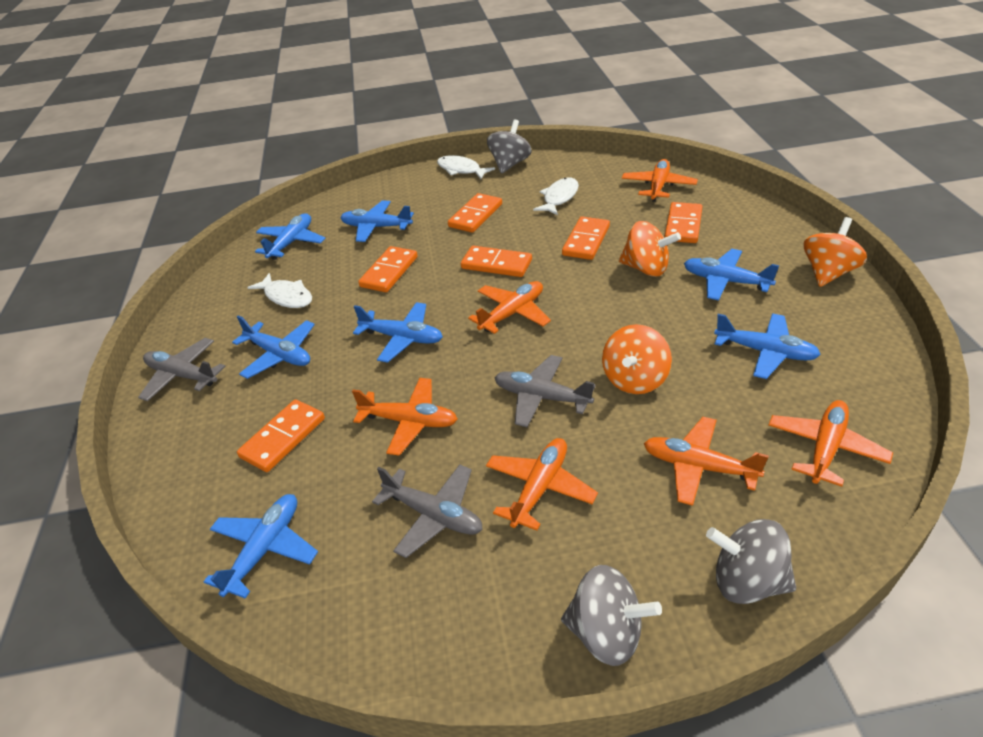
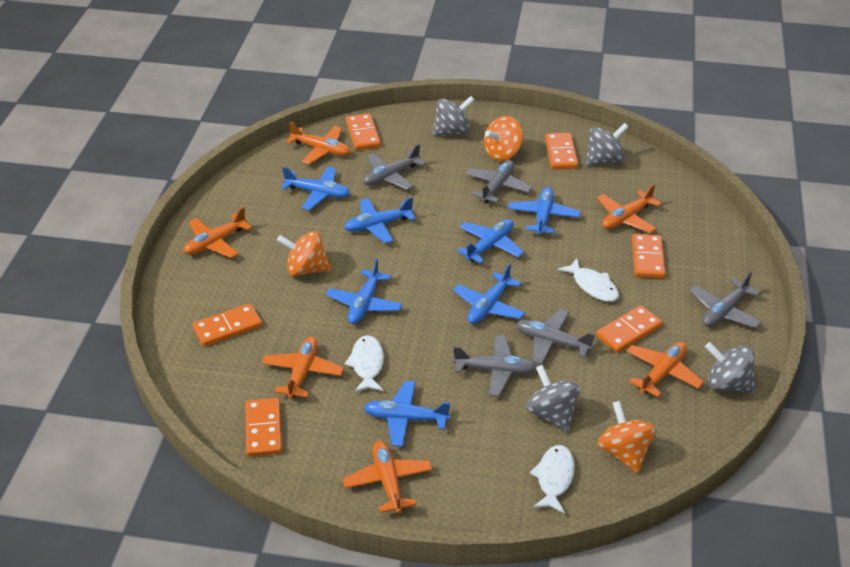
grey plane: [138,338,225,401] [372,464,483,558] [494,355,596,427] = 3 -> [363,144,426,190] [453,335,536,396] [465,160,532,203] [516,309,595,365] [689,271,762,328] = 5
grey spinning top: [487,120,532,174] [561,565,662,666] [706,519,796,604] = 3 -> [432,96,474,136] [526,365,580,432] [586,123,628,166] [705,342,756,393] = 4

